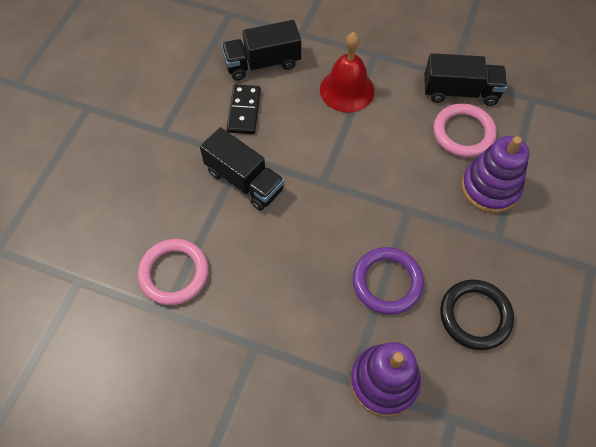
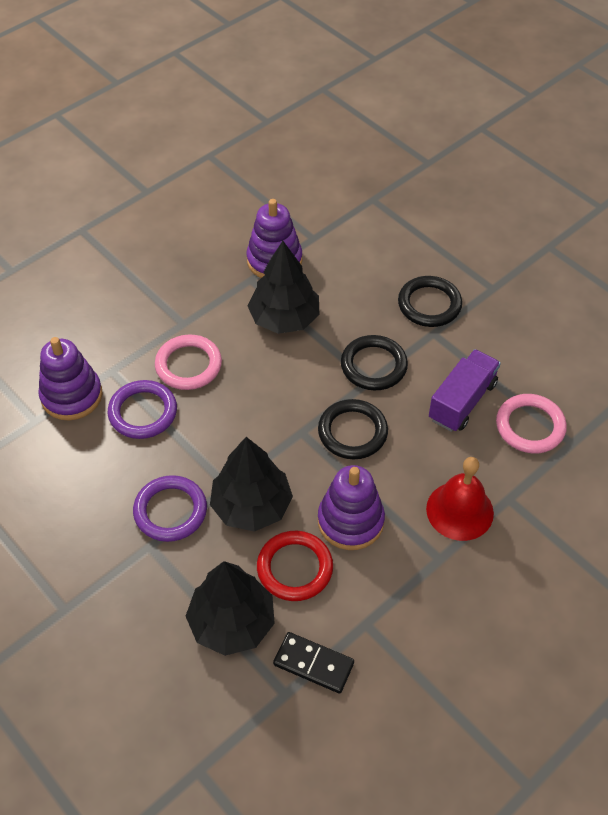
black ring: [440,279,514,350] = 1 -> [318,399,388,459] [341,335,408,390] [398,276,462,327] = 3
black tree: none = 0 -> [186,561,275,656] [210,437,293,532] [247,241,320,334] = 3
black truck: [200,127,284,211] [221,20,301,80] [424,53,507,106] = 3 -> none = 0
purple ring: [353,247,424,315] = 1 -> [108,380,177,439] [133,475,207,542] = 2
purple stacking toy: [350,342,421,417] [461,136,529,213] = 2 -> [38,337,102,421] [246,199,302,278] [318,465,385,550] = 3
purple truck: none = 0 -> [429,349,501,432] = 1
red ring: none = 0 -> [257,531,333,601] = 1

